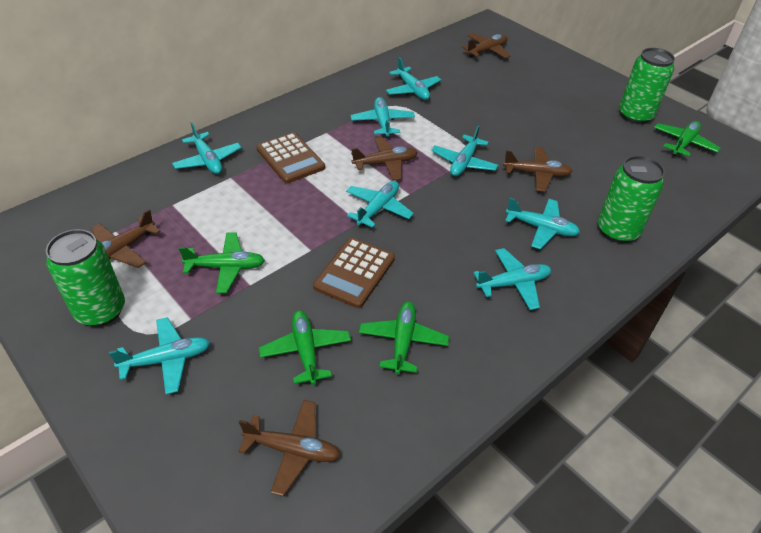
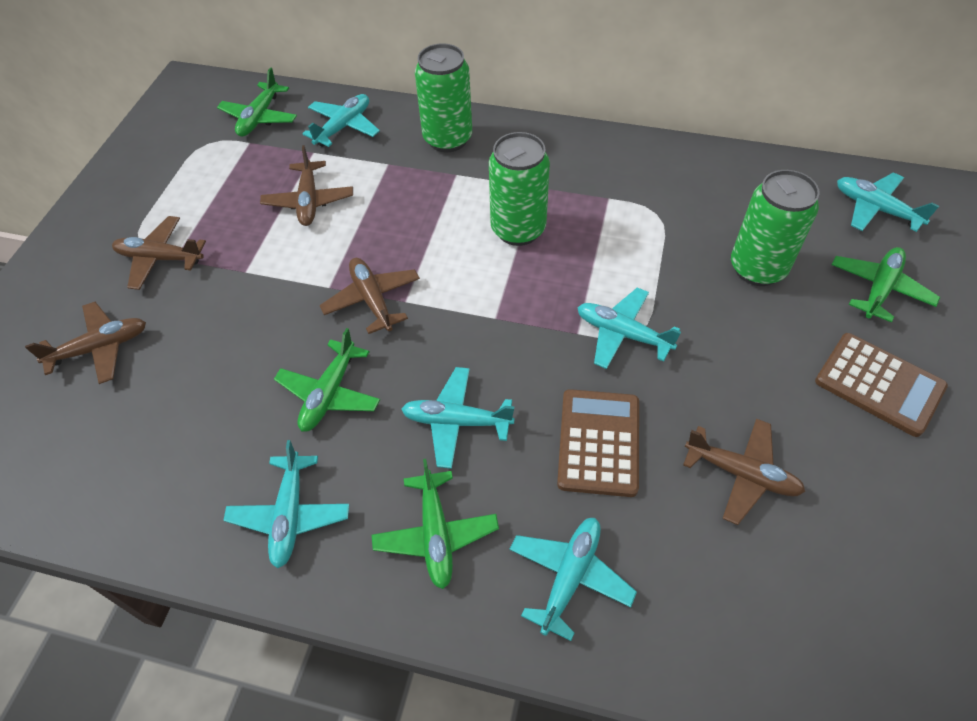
turquoise plane: [109,317,210,394] [172,122,242,174] [346,181,414,228] [351,97,415,138] [386,57,441,100] [431,125,498,176] [473,248,551,310] [505,198,580,249] = 8 -> [223,440,349,568] [302,94,380,147] [401,367,515,469] [509,518,637,641] [577,288,681,369] [837,173,939,232] = 6

